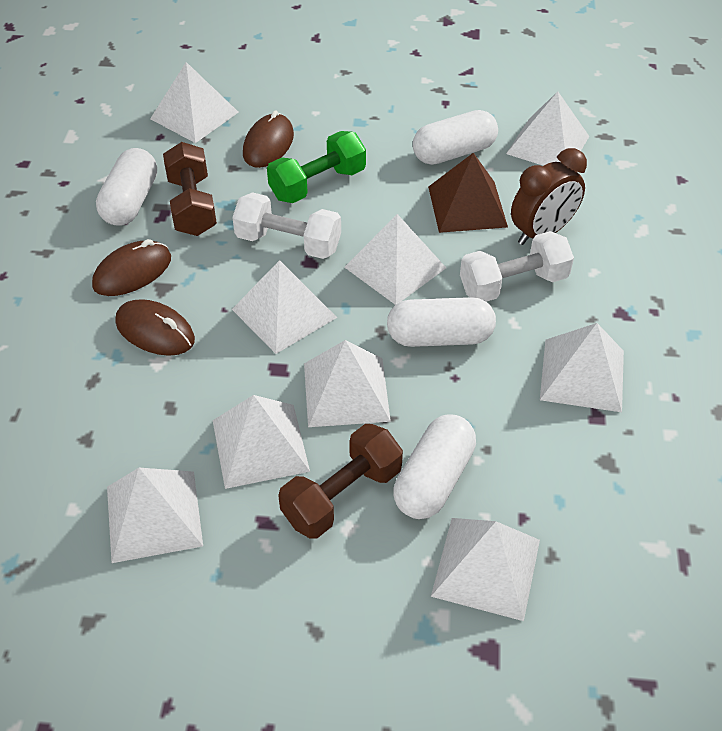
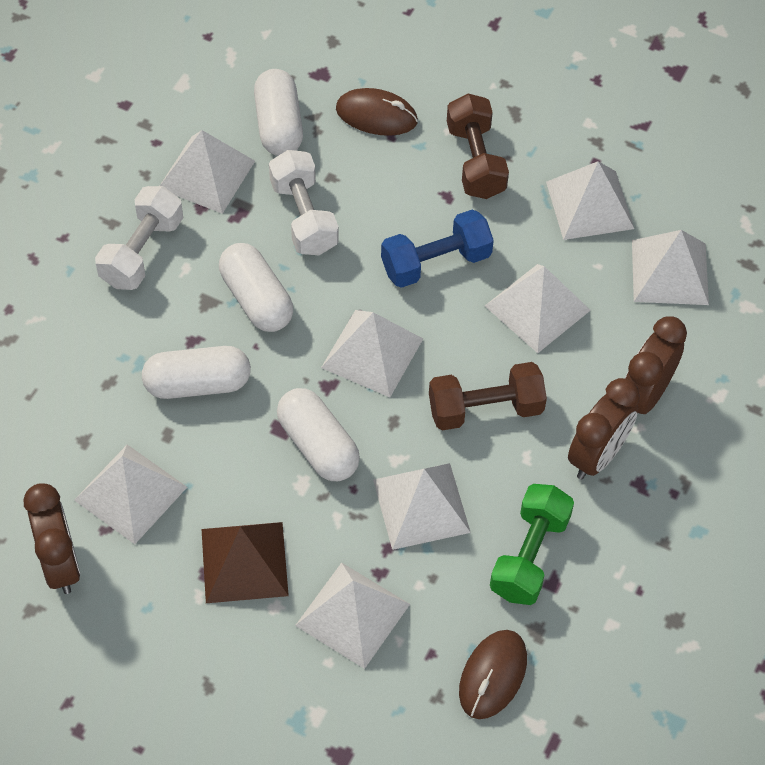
blue dumbbell: none = 0 -> [381,210,494,288] = 1
brown clock: [511,148,587,245] = 1 -> [24,483,80,594] [568,378,640,480] [625,317,687,414] = 3
brown mouse: [92,239,171,296] [116,299,195,356] [243,110,294,168] = 3 -> [336,88,418,136] [459,630,527,719] = 2
white pyramid: [107,468,203,563] [150,62,238,143] [213,395,310,489] [232,260,337,354] [304,340,391,427] [344,214,446,305] [431,518,540,621] [506,91,589,166] [540,323,624,412] = 9 -> [74,445,187,544] [160,130,255,214] [295,562,410,669] [321,310,423,397] [373,463,471,550] [485,264,591,353] [546,161,634,240] [632,230,709,305] = 8

